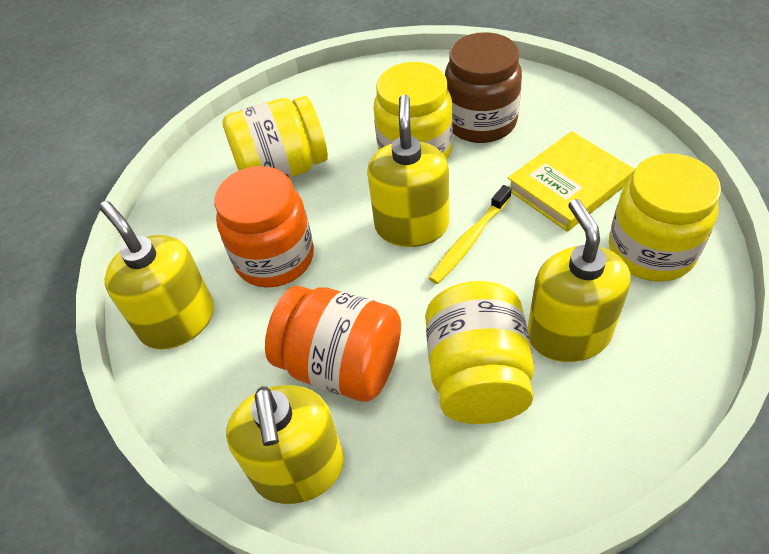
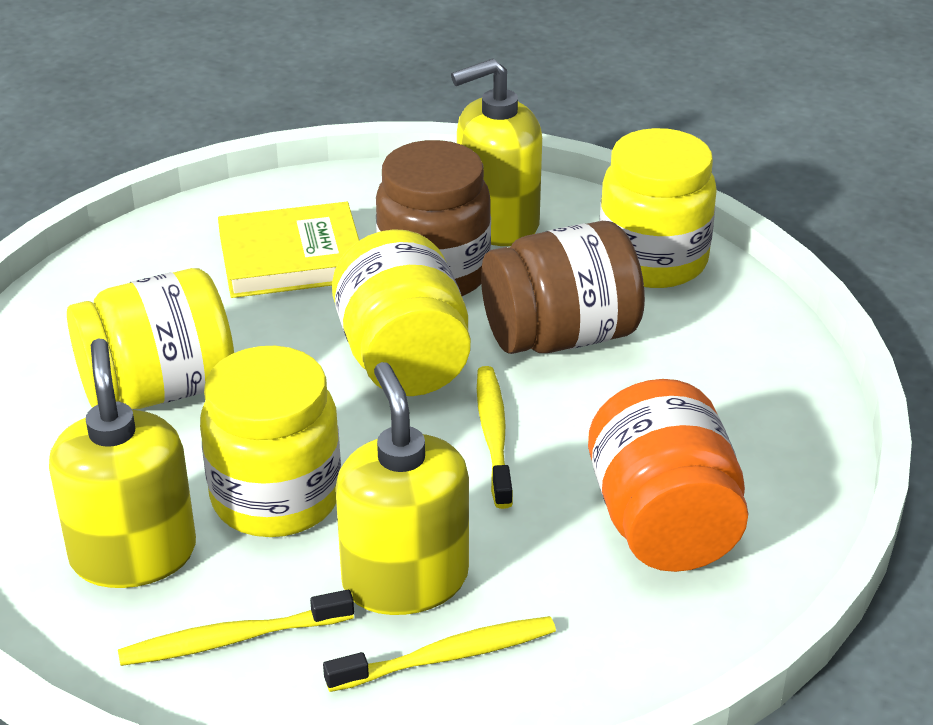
brown jar: [445,32,522,143] = 1 -> [376,140,491,296] [481,221,645,354] = 2
orange jar: [214,166,314,288] [265,285,401,402] = 2 -> [588,379,748,572] = 1
yellow soap dispenser: [99,201,214,349] [226,385,344,504] [367,94,449,247] [528,199,631,362] = 4 -> [49,338,196,588] [335,362,469,615] [451,58,542,246] = 3
yellow toothbrush: [429,185,511,284] = 1 -> [118,590,354,666] [323,616,556,692] [477,366,513,509] = 3

